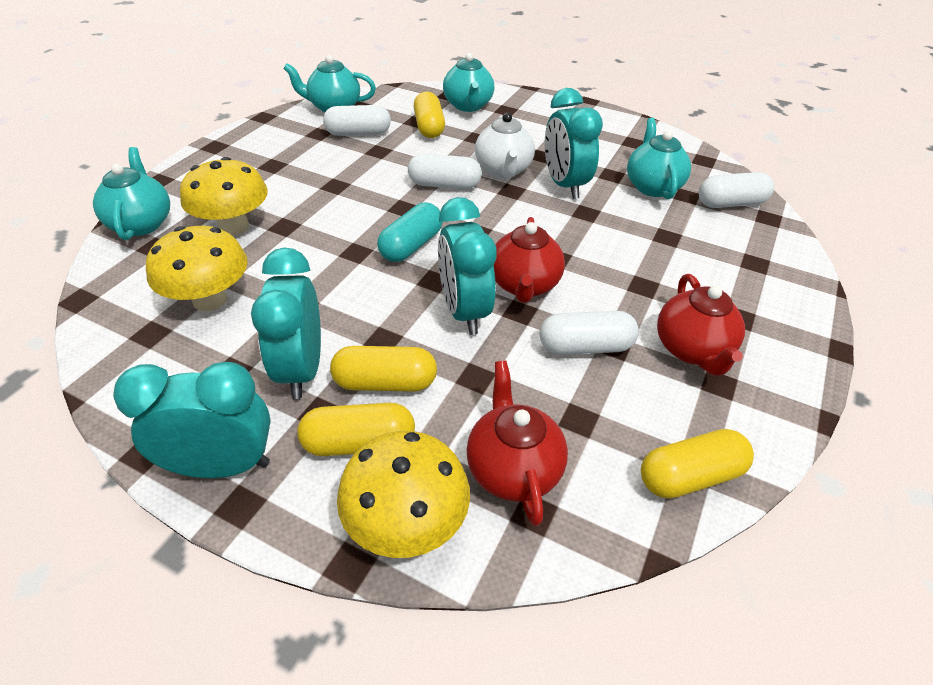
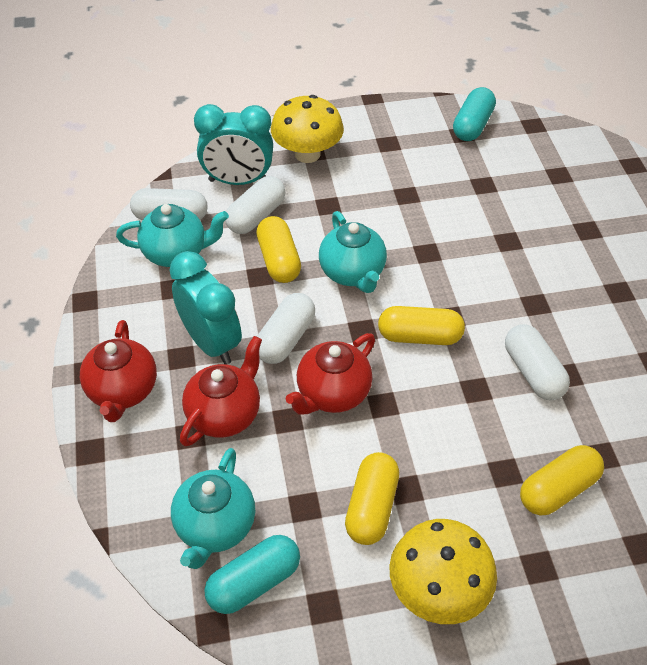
turquoise capsule: [377,203,442,262] = 1 -> [204,535,300,614] [453,87,496,141] = 2
turquoise clock: [113,362,271,478] [251,247,321,399] [438,197,497,335] [544,88,603,199] = 4 -> [169,251,242,364] [194,104,273,185] = 2
turquoise teapot: [93,147,170,240] [283,55,376,113] [443,53,494,112] [627,118,691,199] = 4 -> [116,204,229,267] [171,448,255,569] [319,211,387,293] = 3
white teapot: [475,113,535,178] = 1 -> none = 0
yellow mushroom: [146,226,248,311] [180,157,268,235] [337,431,470,558] = 3 -> [271,95,344,163] [389,519,497,624] = 2

